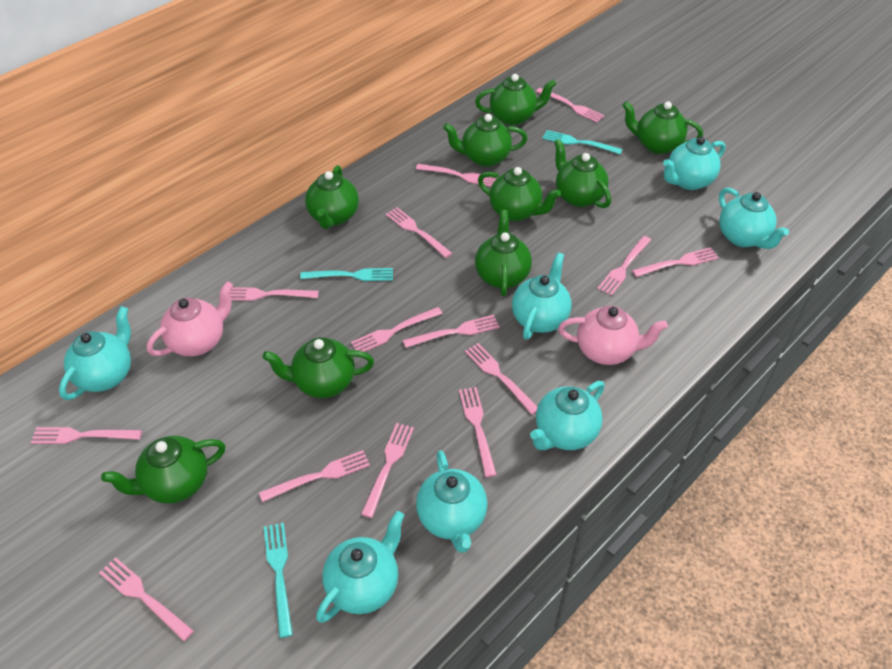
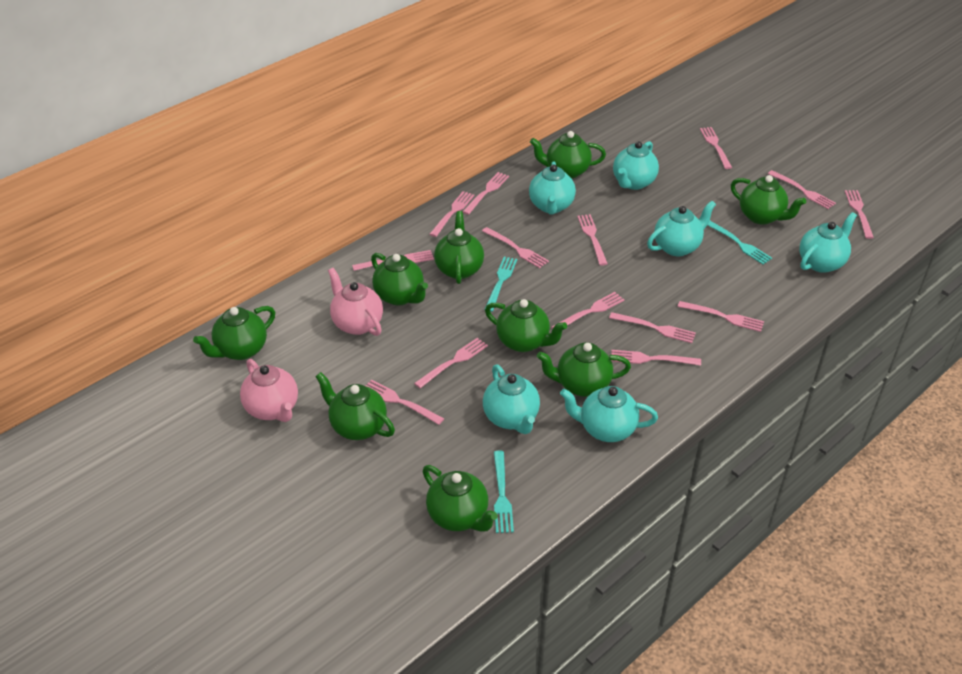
turquoise teapot: [59,306,131,400] [316,511,404,623] [416,450,487,553] [512,252,571,340] [530,381,605,450] [663,136,726,190] [719,187,789,249] = 7 -> [483,364,540,434] [529,161,576,215] [560,386,658,442] [613,141,659,190] [647,200,716,256] [799,212,857,273] = 6

